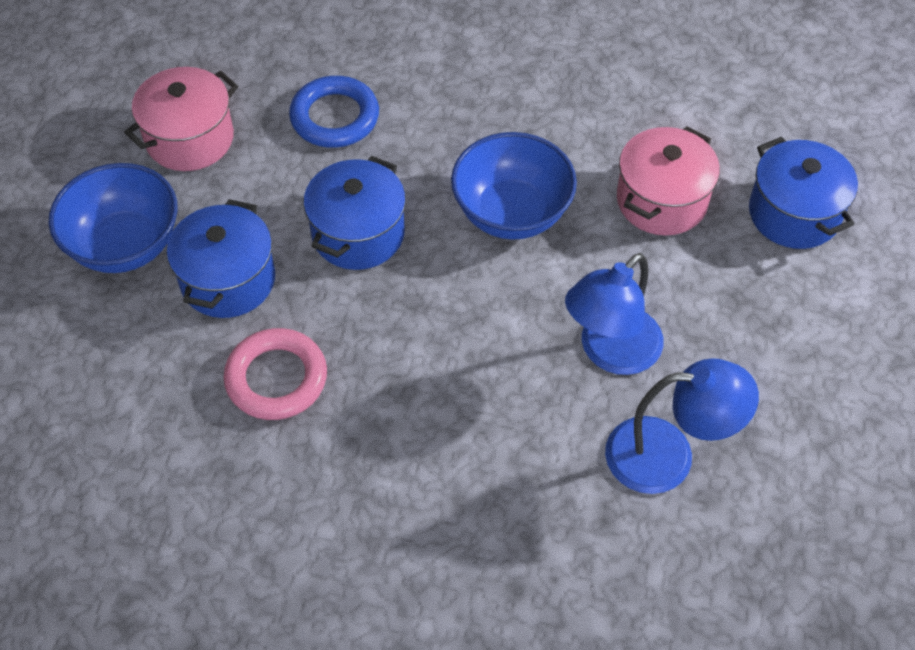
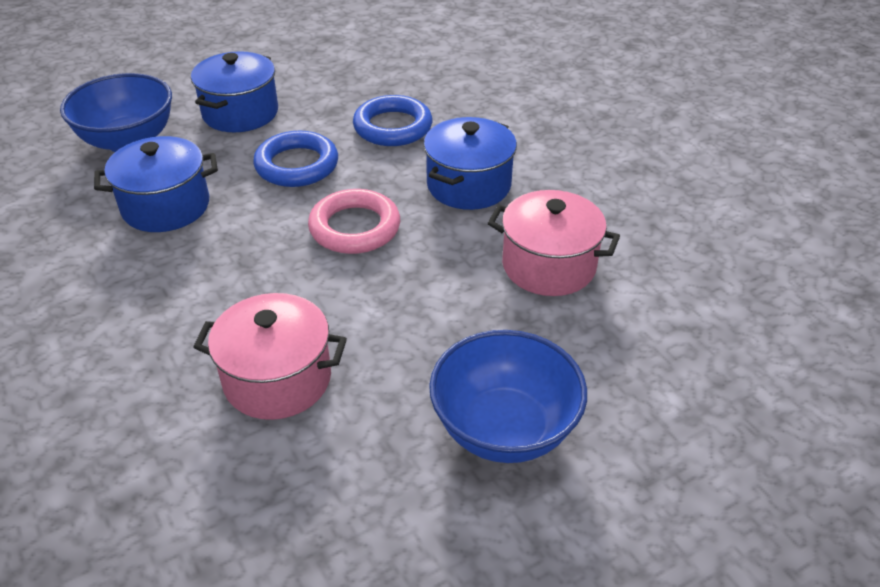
blue lamp: [565,253,664,375] [605,358,759,494] = 2 -> none = 0
blue ring: [289,76,379,148] = 1 -> [253,131,338,187] [353,95,432,146] = 2

